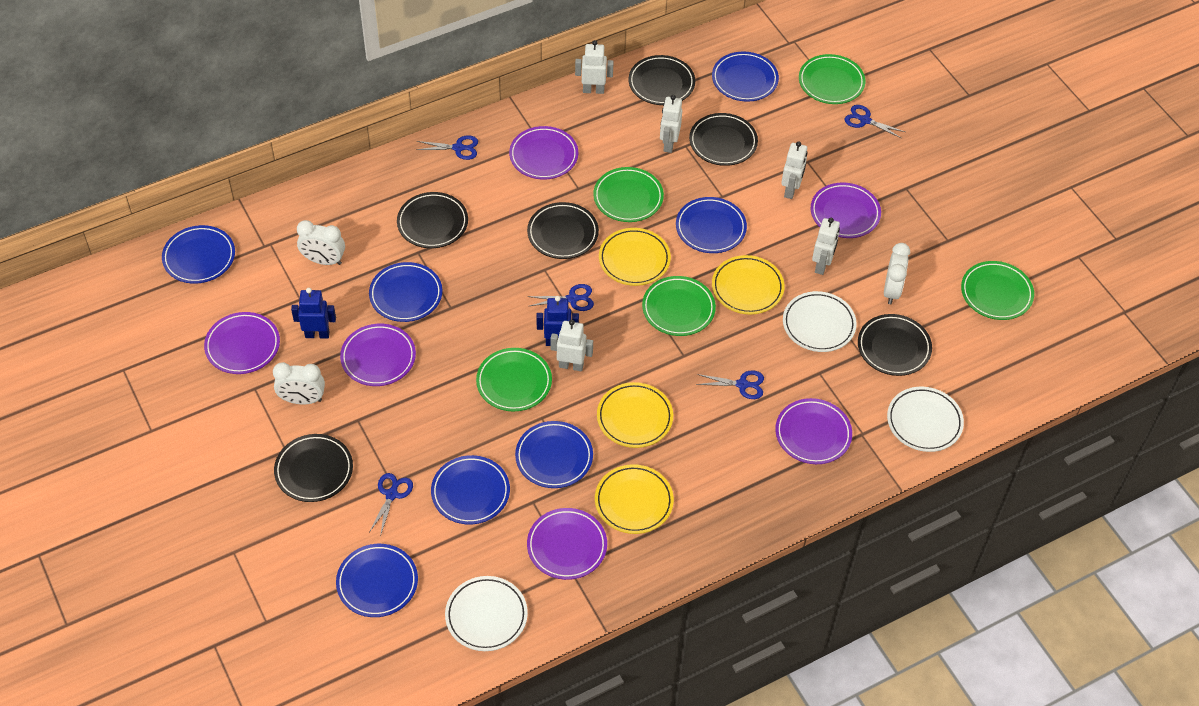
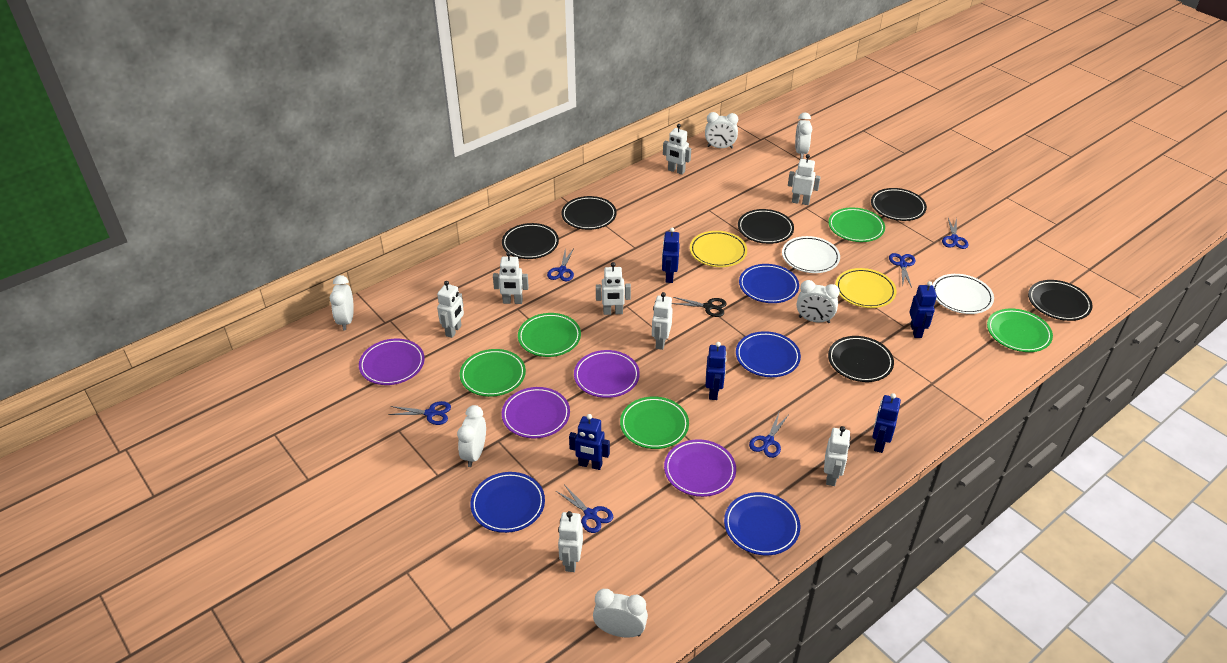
black scissors: none = 0 -> [672,297,727,317] = 1
blue plate: [162,225,235,284] [336,544,418,617] [369,262,443,322] [431,455,510,525] [515,421,593,488] [676,197,747,253] [712,51,779,102] = 7 -> [470,472,545,533] [724,492,800,555] [736,331,801,377] [739,264,799,303] = 4
blue robot: [291,288,336,338] [537,296,579,346] = 2 -> [569,414,610,470] [662,227,680,283] [705,342,727,400] [872,393,901,453] [910,281,937,338] = 5
blue scissors: [369,473,413,537] [416,135,478,160] [527,284,594,311] [696,370,764,399] [845,105,905,138] = 5 -> [388,401,451,425] [547,248,574,281] [556,486,613,533] [749,413,788,458] [889,253,916,288] [942,218,968,249] = 6
purple plate: [204,312,280,374] [340,324,416,386] [509,126,578,180] [527,508,607,580] [775,398,852,464] [811,183,881,238] = 6 -> [359,339,425,385] [502,387,570,438] [574,350,640,398] [664,439,736,497] = 4
white clock: [273,362,325,404] [297,220,345,265] [884,243,910,304] = 3 -> [330,275,354,330] [457,405,486,467] [593,589,648,638] [705,112,738,149] [795,112,812,159] [797,280,840,323] = 6
white plate: [445,576,528,651] [783,291,857,352] [887,387,964,452] = 3 -> [782,236,840,273] [933,274,994,314] = 2
white robot: [551,320,593,371] [575,40,614,94] [660,95,682,153] [781,141,808,199] [812,218,840,275] = 5 -> [437,281,464,338] [493,252,529,304] [558,511,583,572] [596,262,631,315] [652,292,673,350] [663,124,691,175] [788,154,821,205] [824,426,851,486] = 8
yellow plate: [595,464,674,534] [597,382,673,448] [599,228,671,286] [712,255,785,314] = 4 -> [690,231,747,267] [835,268,897,308] = 2

